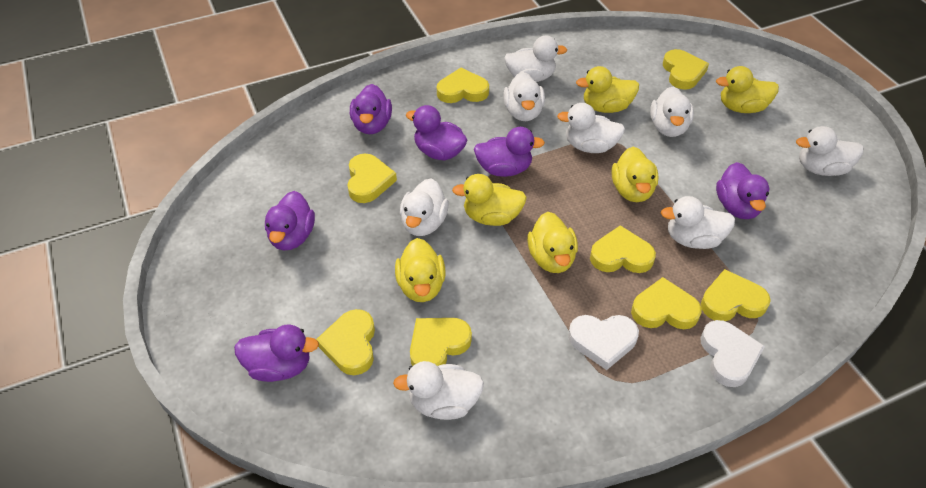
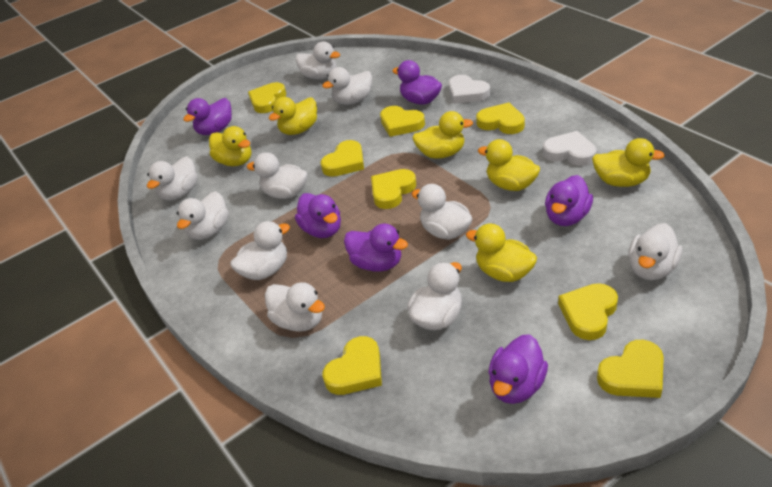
white duck: [393,361,484,420] [400,178,449,236] [503,72,545,121] [504,35,567,82] [557,103,625,153] [650,86,694,137] [661,196,735,249] [796,126,863,176] = 8 -> [147,156,198,200] [177,191,229,240] [230,221,290,280] [247,152,308,199] [265,282,325,332] [296,42,340,80] [322,67,372,105] [407,262,462,330] [412,184,472,240] [628,223,682,280] = 10

